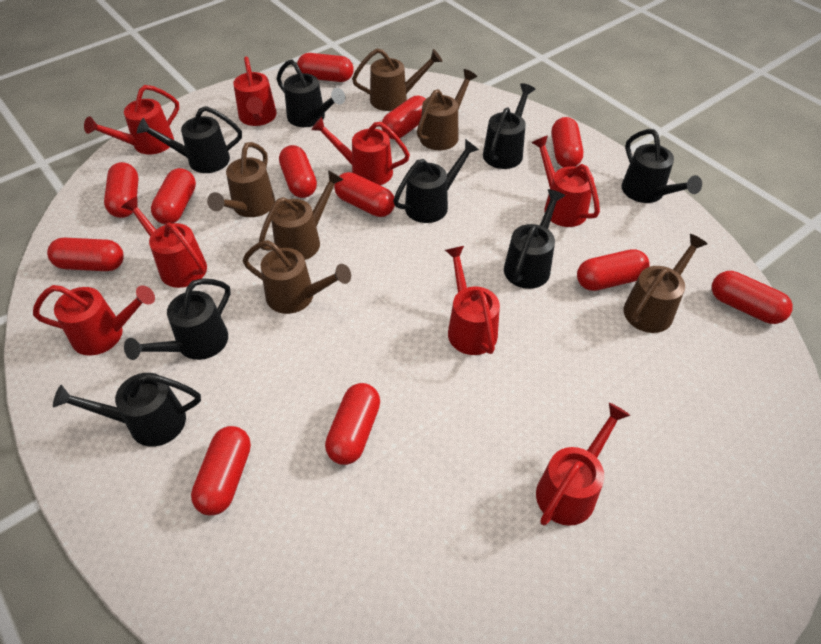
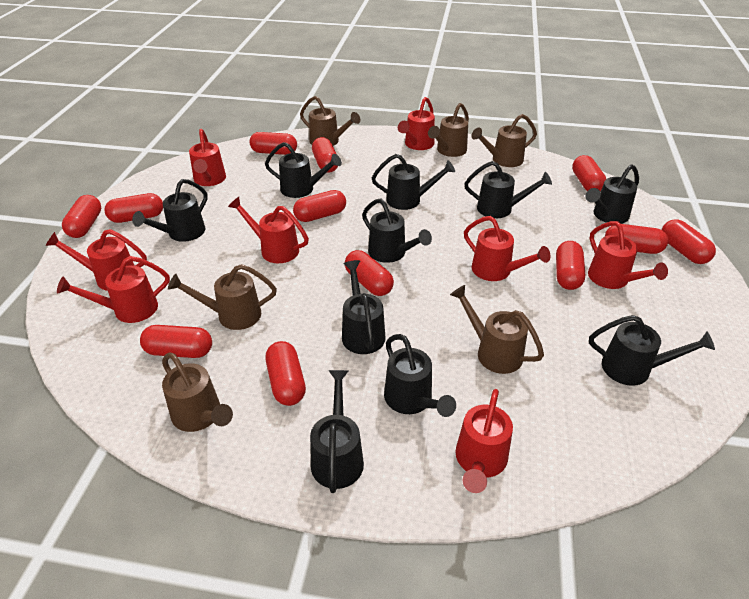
black watering can: [53,373,201,447] [124,278,231,360] [137,106,242,173] [277,59,345,127] [393,139,479,223] [483,83,535,169] [504,189,565,289] [622,129,702,203] = 8 -> [132,179,208,242] [265,142,342,198] [310,370,364,493] [342,260,386,354] [362,199,432,263] [372,154,455,210] [384,334,456,417] [464,161,552,218] [586,164,639,224] [589,315,715,386] = 10

